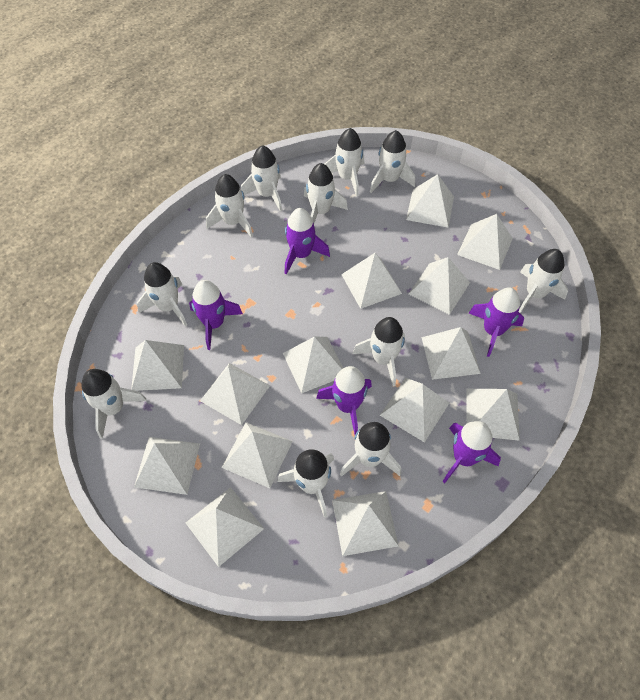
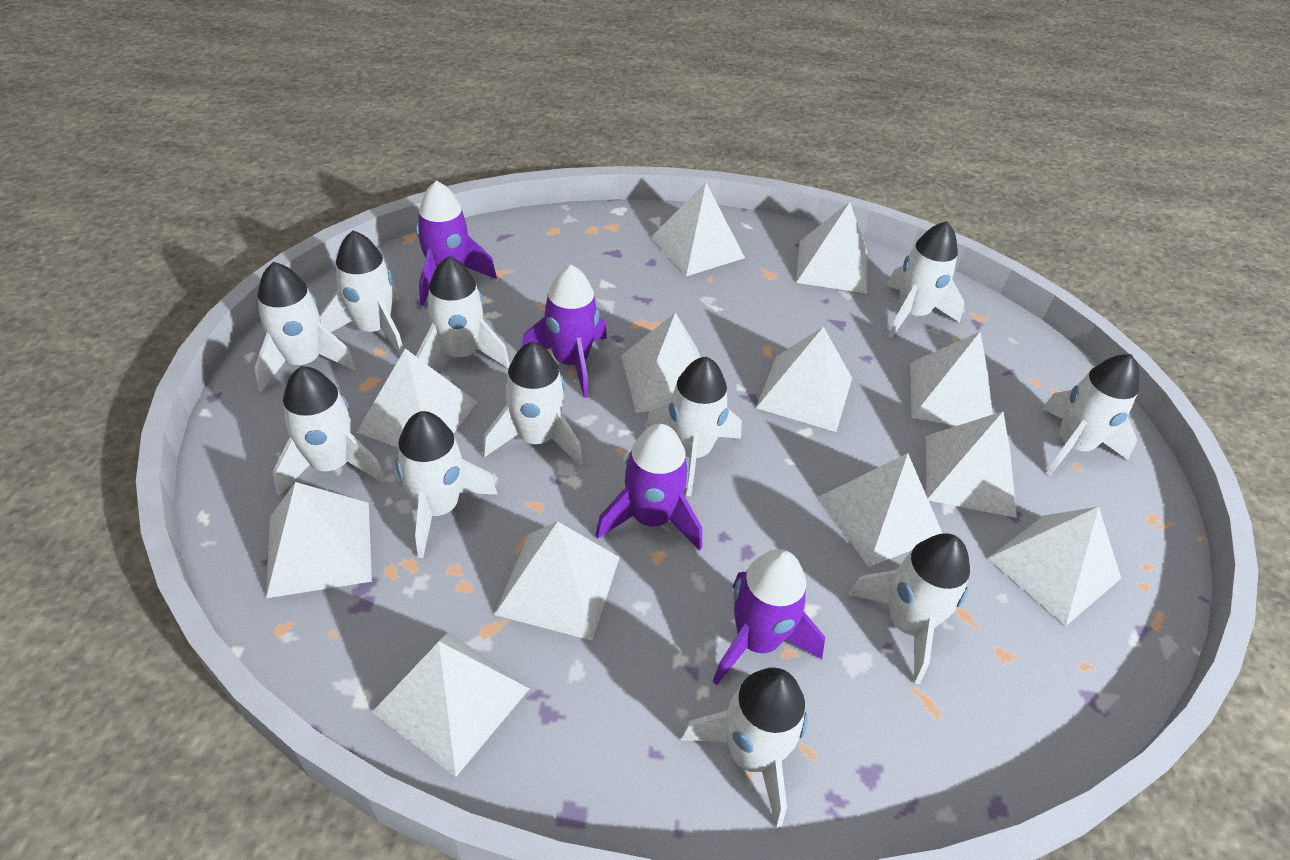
purple rocket: [189,280,243,350] [285,208,330,274] [316,366,372,434] [442,421,501,483] [469,287,524,357] = 5 -> [416,180,497,306] [522,265,607,398] [595,424,702,551] [712,549,825,685] = 4
white pyramid: [131,340,184,391] [134,437,200,495] [186,487,264,567] [200,363,270,425] [222,422,293,488] [283,337,343,393] [332,491,399,556] [341,253,402,309] [380,378,449,443] [406,174,454,228] [409,257,470,315] [421,327,481,380] [457,214,513,270] [466,389,520,441] = 14 -> [266,482,372,598] [357,348,477,447] [372,632,530,777] [494,521,620,640] [621,312,700,413] [651,183,745,276] [756,327,852,432] [796,202,867,293] [818,453,943,567] [910,332,993,426] [926,411,1017,518] [988,507,1121,626] = 12

